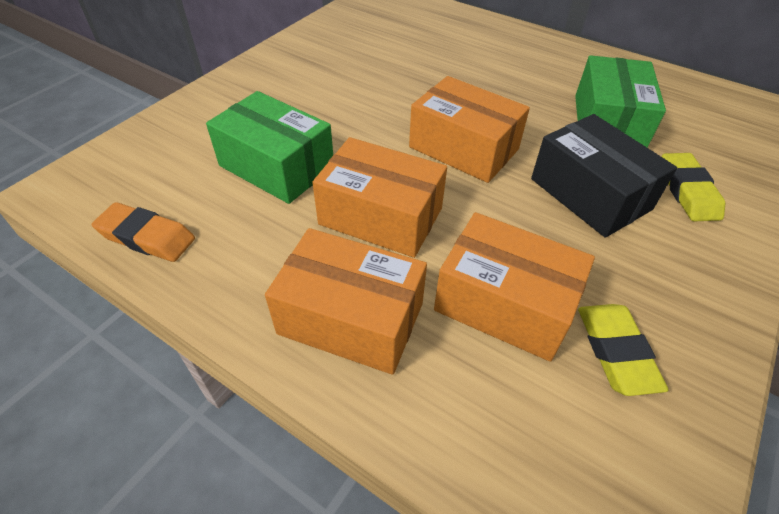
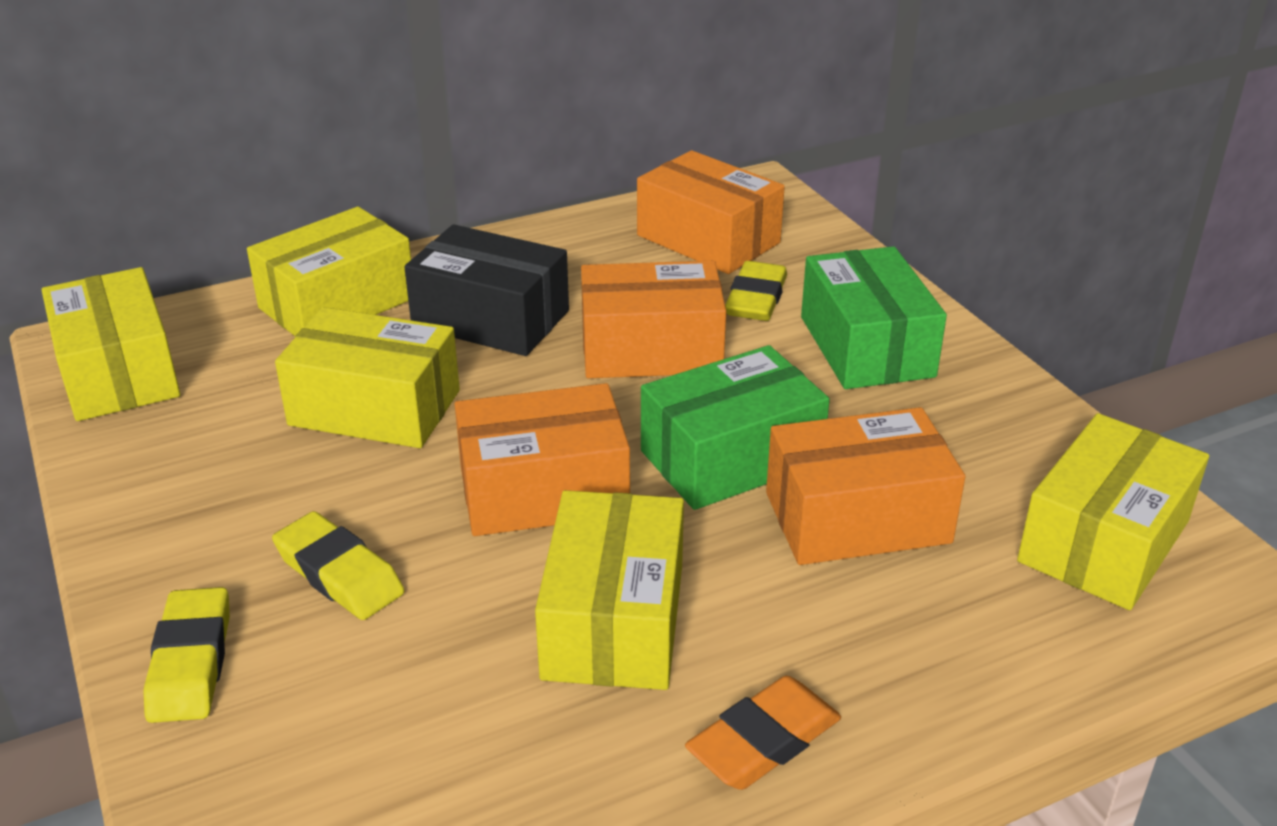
yellow box: none = 0 -> [42,267,180,421] [247,207,411,336] [275,307,460,448] [535,490,684,690] [1017,413,1209,610] = 5
yellow eraser: [578,304,668,396] [662,153,725,221] = 2 -> [143,587,230,723] [272,511,405,620] [725,261,787,321] = 3

